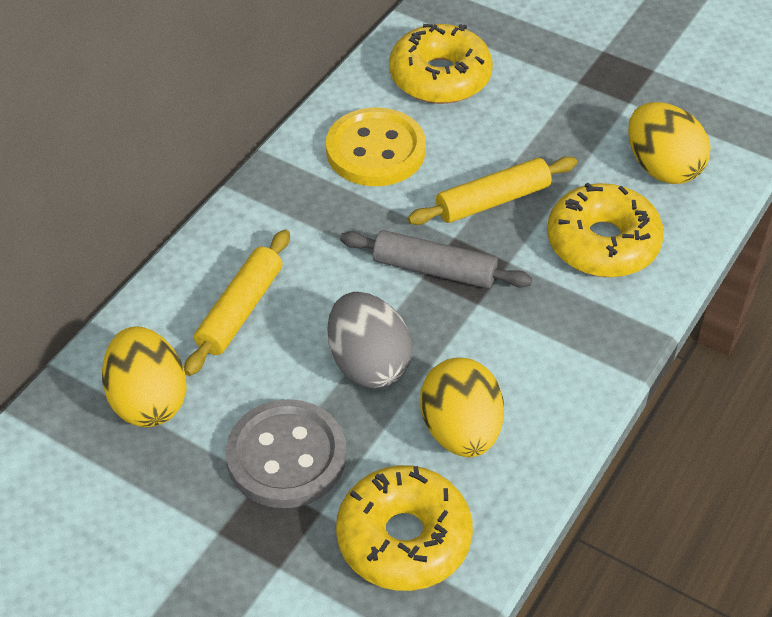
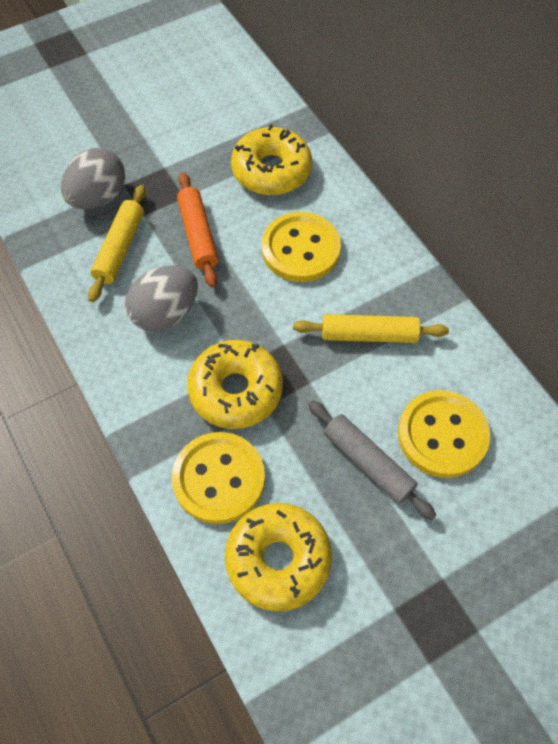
grey button: [226,399,346,508] = 1 -> none = 0
grey egg: [328,292,412,388] = 1 -> [61,148,125,209] [125,265,198,332] = 2
orange rolling pin: none = 0 -> [177,173,218,288] = 1
yellow button: [326,108,426,186] = 1 -> [172,432,265,524] [262,212,341,282] [398,390,490,478] = 3
yellow egg: [102,326,187,427] [420,358,504,457] [628,102,710,184] = 3 -> none = 0

